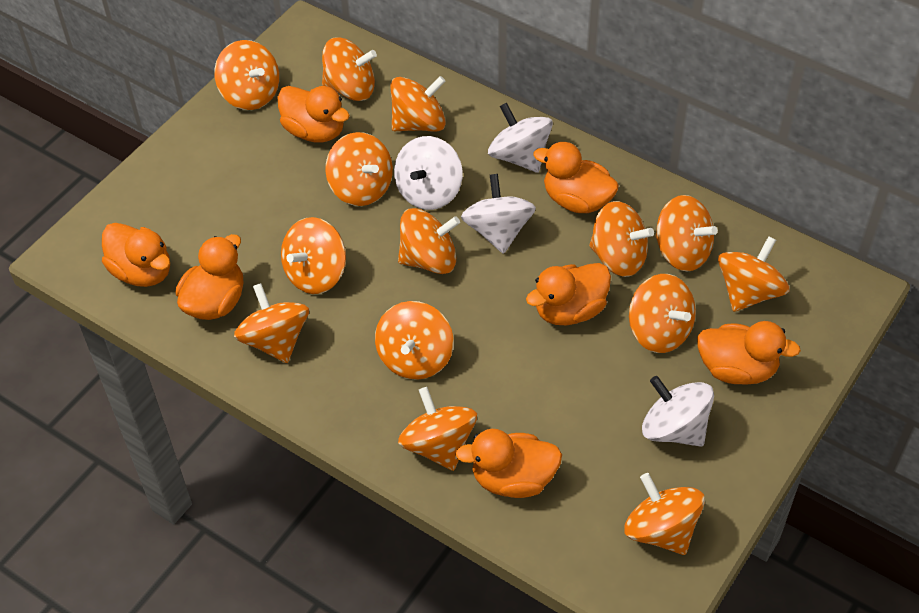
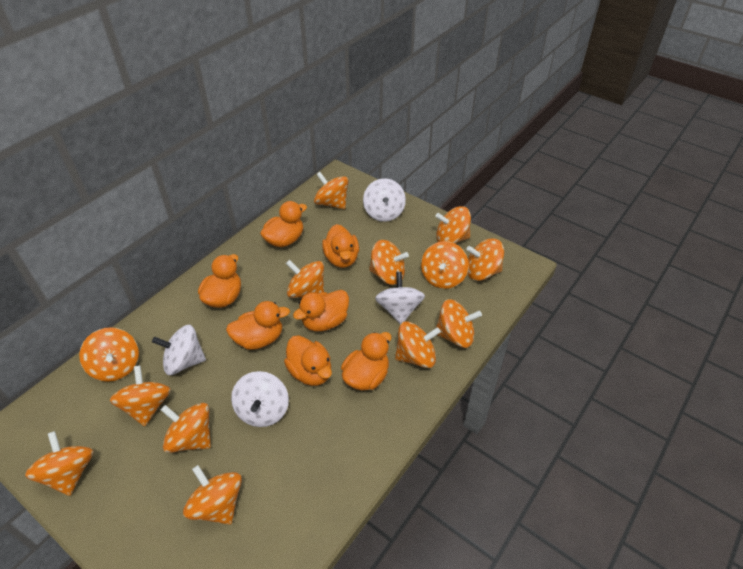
orange spinning top: [214,40,279,110] [234,283,309,363] [281,217,346,294] [322,37,377,101] [325,132,393,206] [375,301,454,380] [391,76,446,132] [398,208,460,274] [398,387,477,471] [589,201,654,277] [624,473,705,555] [629,274,696,353] [655,195,718,272] [718,236,789,312] = 14 -> [25,431,94,496] [79,327,139,382] [110,365,171,426] [161,403,211,453] [183,465,242,525] [286,260,324,298] [314,172,349,209] [369,240,409,285] [395,321,441,368] [421,241,469,289] [435,206,471,244] [436,299,482,348] [466,238,504,281] = 13

